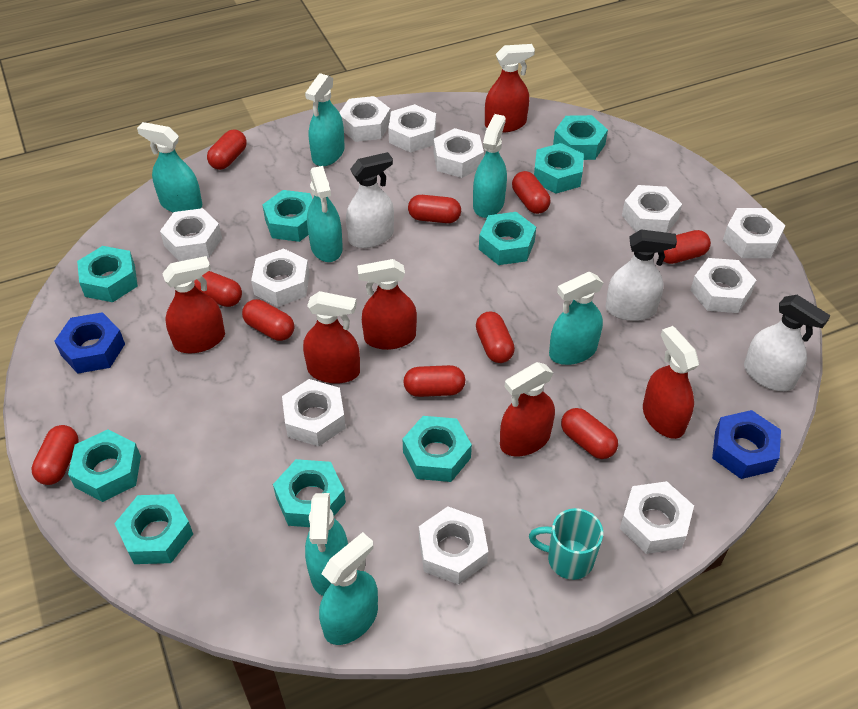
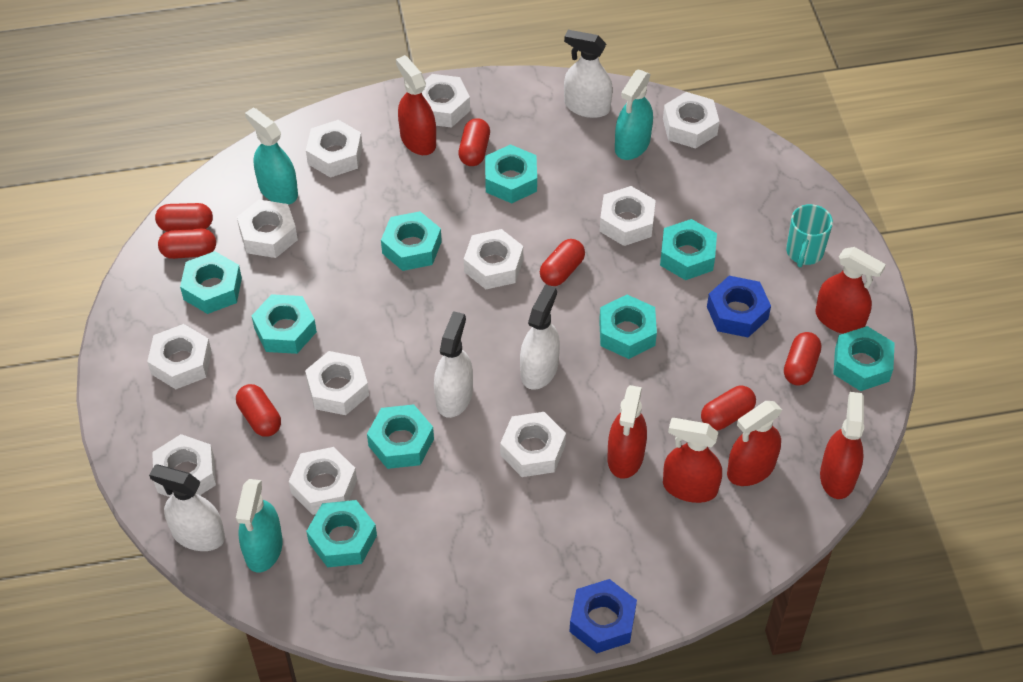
red capsule: [31,425,79,485] [194,271,242,307] [207,129,247,170] [242,299,294,341] [403,365,465,397] [408,195,461,223] [476,312,515,363] [512,171,551,214] [561,408,618,459] [664,230,711,264] = 10 -> [155,203,213,231] [158,229,216,259] [236,384,281,437] [458,118,490,166] [540,239,585,286] [701,386,756,430] [784,332,821,386] = 7
turquoise spray bottle: [137,122,202,212] [305,73,345,166] [305,493,348,596] [307,166,343,262] [319,532,378,645] [473,114,507,218] [549,272,604,365] = 7 -> [236,479,283,573] [245,107,298,204] [615,70,653,160] = 3
white spray bottle: [346,152,394,248] [605,229,677,321] [744,295,831,391] = 3 -> [149,465,225,551] [434,311,473,418] [520,284,560,390] [564,30,613,118] = 4

